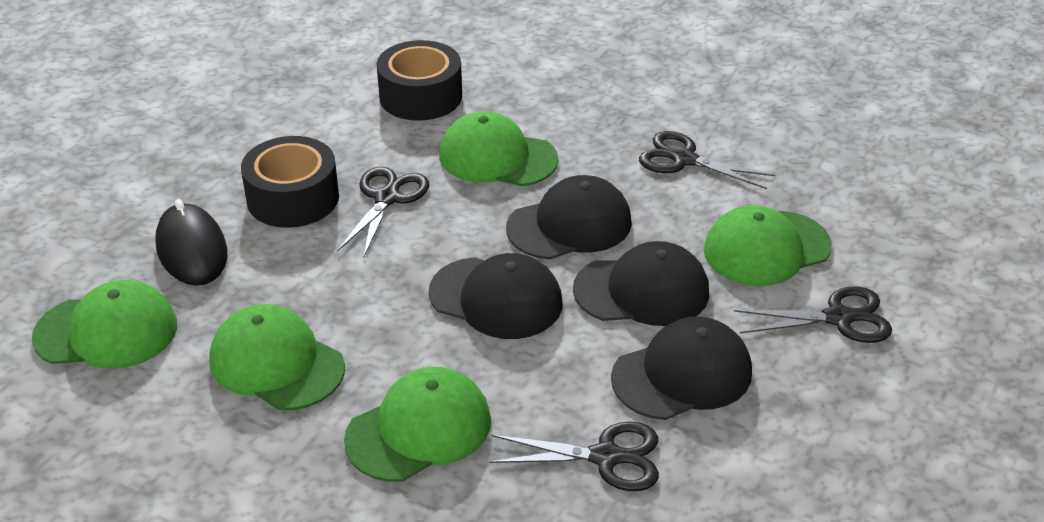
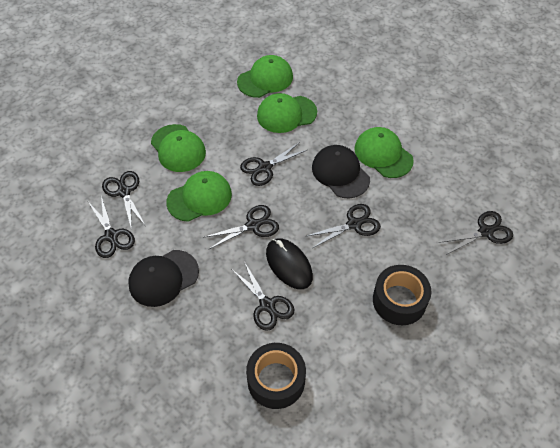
black cap: [429,253,562,339] [506,175,632,260] [573,241,709,326] [611,316,752,420] = 4 -> [128,250,199,307] [312,145,370,198] = 2
black scissors: [337,167,429,258] [489,422,659,491] [639,131,775,189] [734,287,892,343] = 4 -> [89,196,135,258] [102,171,145,230] [205,205,279,250] [233,261,294,331] [240,142,307,186] [307,204,381,248] [438,211,513,255] = 7

